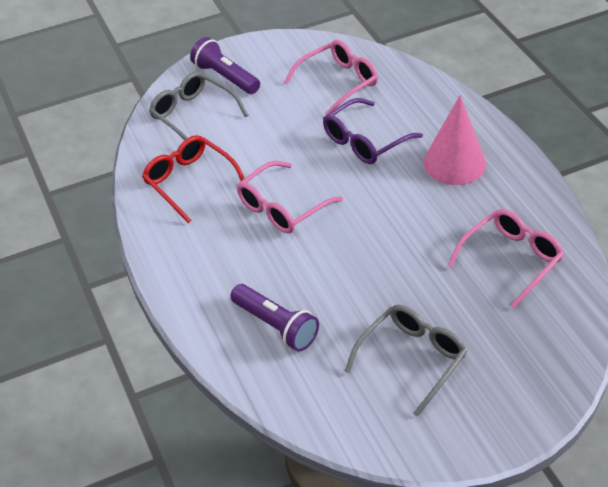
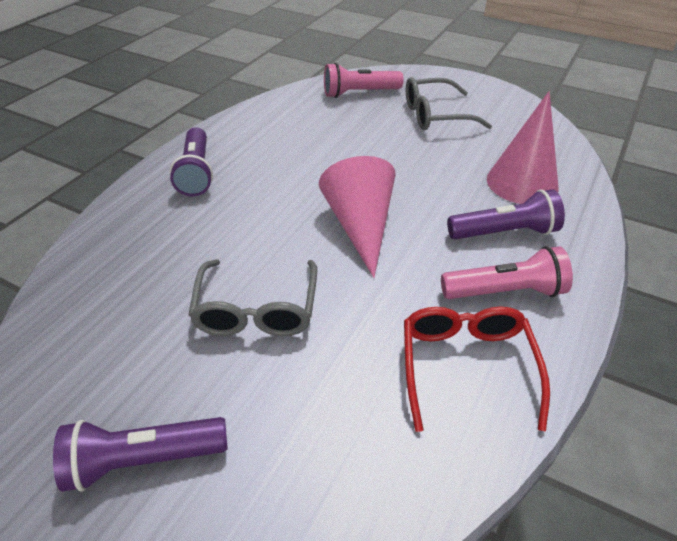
pink cone: [423,95,486,185] = 1 -> [319,156,396,278] [487,91,559,204] = 2
pink flashlight: none = 0 -> [324,63,404,98] [441,246,573,299] = 2
pink glasses: [237,161,343,233] [284,40,378,115] [448,209,564,309] = 3 -> none = 0
purple flashlight: [190,37,260,94] [230,284,319,352] = 2 -> [53,417,228,492] [169,127,213,196] [447,189,565,239] = 3
purple glasses: [323,98,423,164] = 1 -> none = 0

